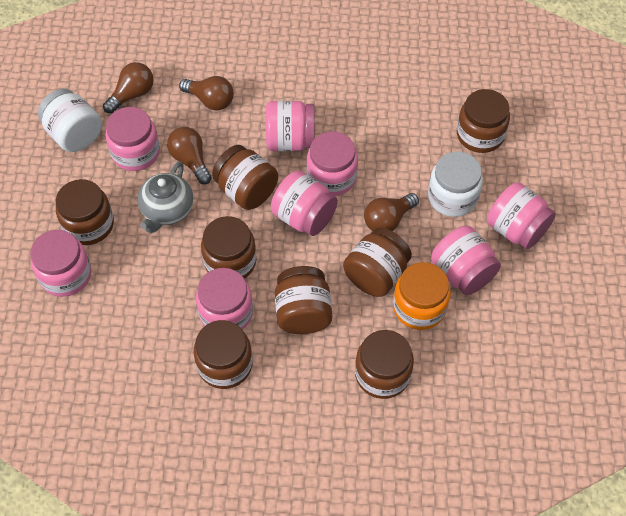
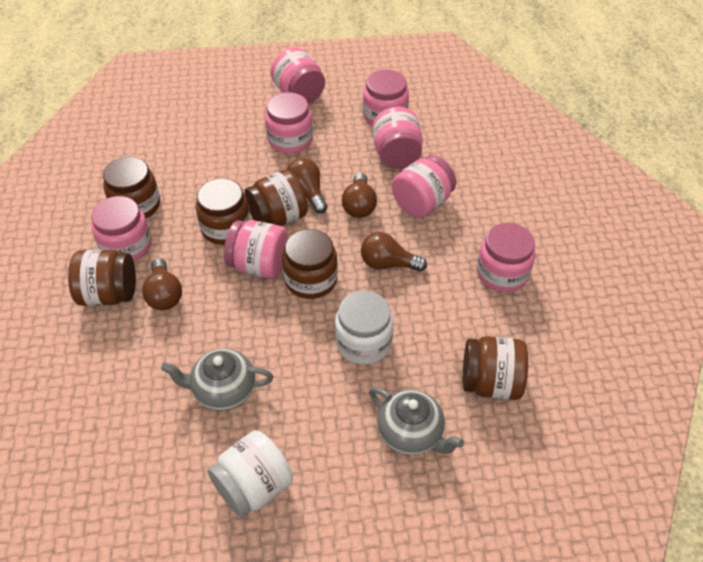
brown jar: [56,179,114,245] [194,320,253,389] [201,216,256,279] [212,145,278,210] [275,266,332,334] [343,227,412,297] [355,330,414,399] [457,89,510,153] = 8 -> [68,250,136,306] [103,157,160,218] [196,178,251,245] [244,170,308,226] [282,229,338,299] [463,336,528,400] = 6
grey teapot: [138,161,193,233] = 1 -> [161,349,274,411] [369,387,464,455] = 2
orange jar: [393,262,451,330] = 1 -> none = 0

